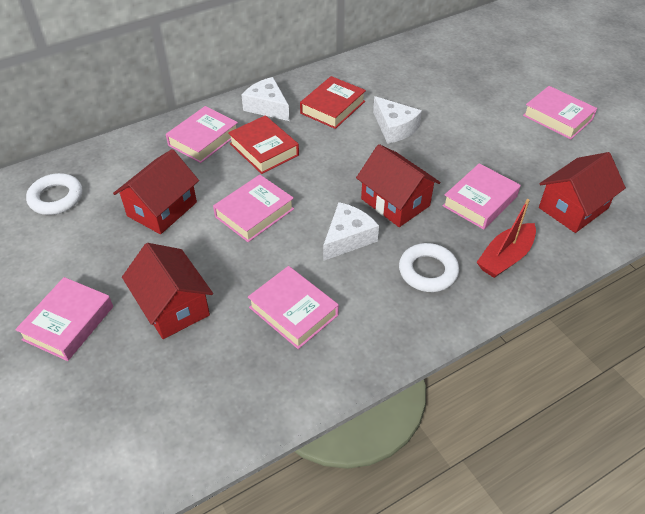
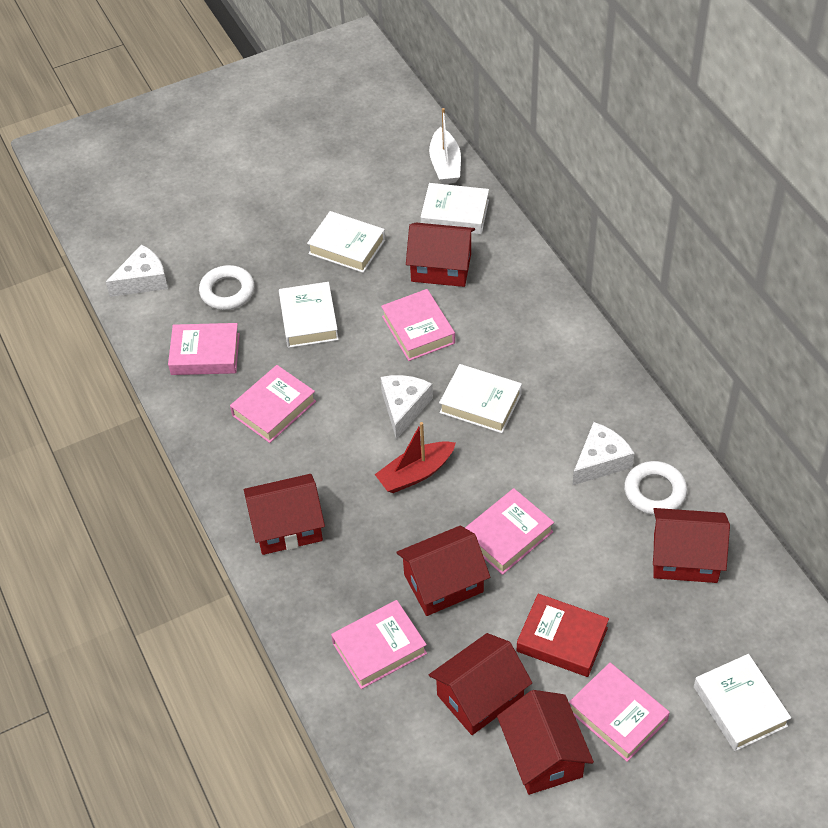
red book: [228,115,299,174] [300,76,366,129] = 2 -> [516,594,609,677] = 1
red house: [113,149,199,234] [122,243,213,339] [356,144,440,227] [539,152,626,233] = 4 -> [244,474,325,555] [396,525,490,616] [406,223,475,287] [429,633,532,735] [497,690,594,795] [653,508,730,583] = 6
white boat: none = 0 -> [429,108,461,184] = 1
white book: none = 0 -> [279,282,339,348] [307,211,385,273] [421,183,489,234] [439,364,522,433] [694,654,791,751] = 5

